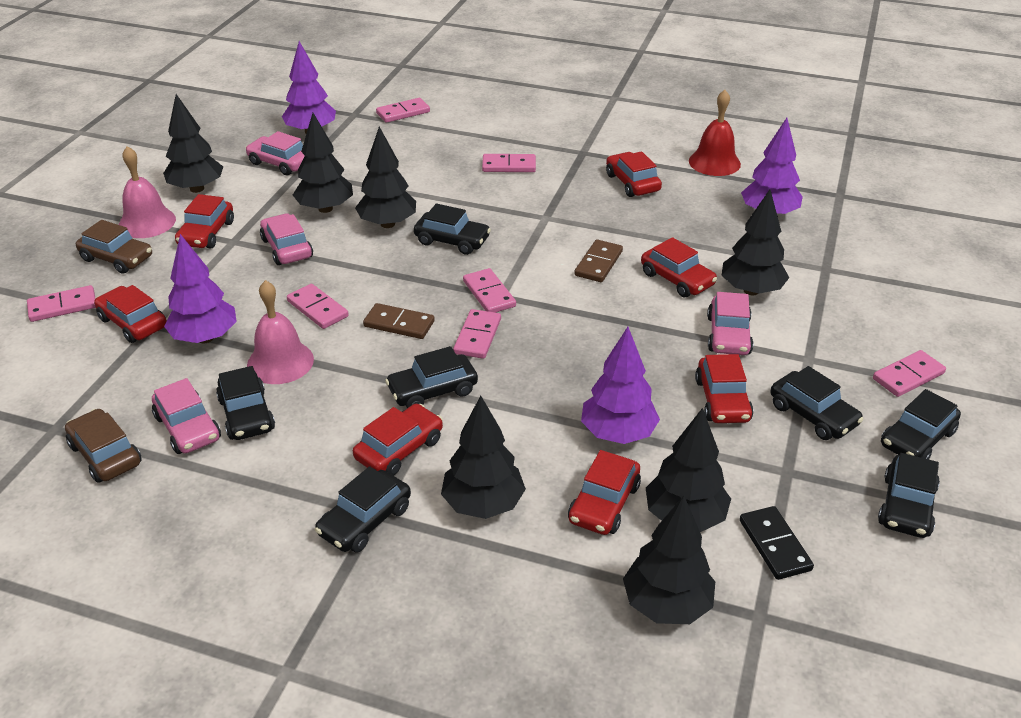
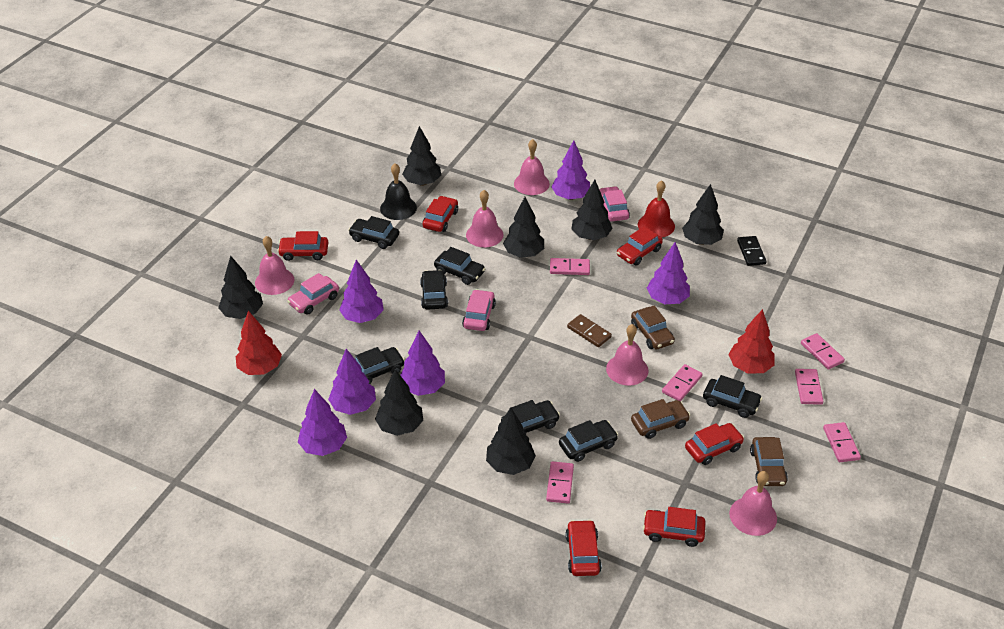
black bell: none = 0 -> [380,163,417,220] = 1
brown car: [65,409,142,483] [76,220,152,274] = 2 -> [631,305,675,349] [631,399,690,439] [750,437,788,486] = 3
brown domino: [363,303,435,339] [574,239,623,282] = 2 -> [567,314,612,347] = 1
pink bell: [119,146,176,238] [247,280,314,384] = 2 -> [255,236,294,295] [466,190,503,247] [514,139,550,195] [606,324,649,386] [729,471,777,536] = 5
pink car: [152,378,221,454] [246,131,305,175] [260,214,313,265] [707,292,754,355] = 4 -> [287,273,339,315] [462,289,496,331] [599,186,630,221] = 3
pink domino: [27,285,96,322] [287,284,349,329] [376,98,430,123] [453,309,501,359] [463,268,516,313] [482,154,536,172] [873,350,946,397] = 7 -> [546,461,574,504] [550,258,590,275] [662,364,703,401] [795,369,823,405] [801,333,845,370] [823,422,861,462] = 6
purple tree: [164,234,237,343] [282,41,336,134] [581,327,660,444] [741,118,803,214] = 4 -> [298,389,347,456] [328,349,376,415] [339,260,384,323] [400,331,445,396] [551,140,590,200] [647,242,690,304] = 6
red car: [94,285,167,343] [175,194,234,249] [353,404,443,476] [568,450,641,535] [606,151,662,197] [641,237,717,297] [695,354,754,423] = 7 -> [277,231,328,261] [423,196,458,232] [565,520,602,576] [617,226,663,266] [643,507,706,547] [685,423,744,465] = 6
red tree: none = 0 -> [236,311,282,375] [728,309,774,373] = 2

